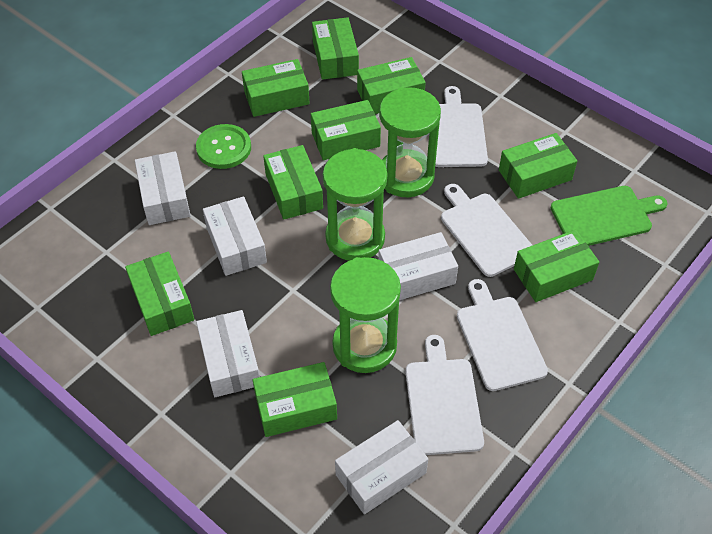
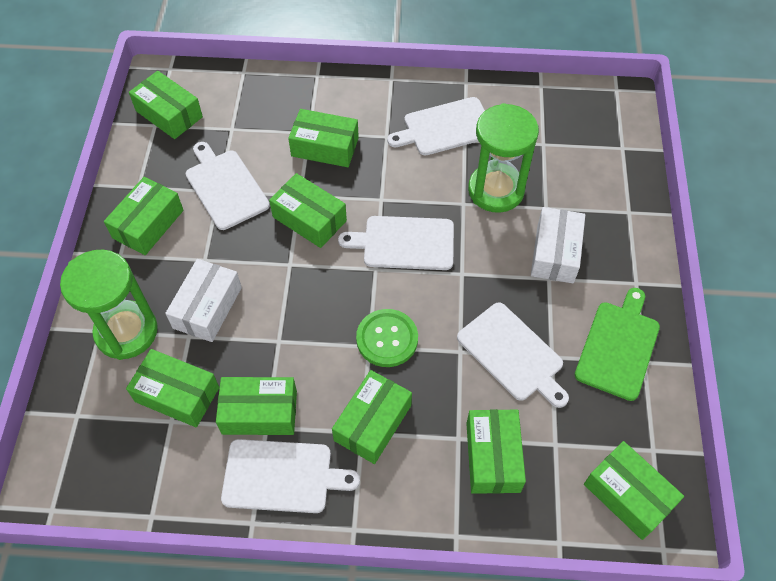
green hourglass: [323,148,387,261] [330,257,401,373] [379,87,441,197] = 3 -> [60,250,158,360] [468,103,539,213] = 2
white box: [135,151,191,225] [196,310,260,397] [203,196,267,276] [335,420,428,514] [378,232,458,300] = 5 -> [165,259,242,342] [531,207,585,283] = 2
white cutting board: [405,335,484,455] [435,86,488,167] [441,184,532,277] [457,279,548,391] = 4 -> [186,142,270,230] [221,439,360,513] [338,216,454,270] [387,97,485,156] [457,302,569,408] = 5

